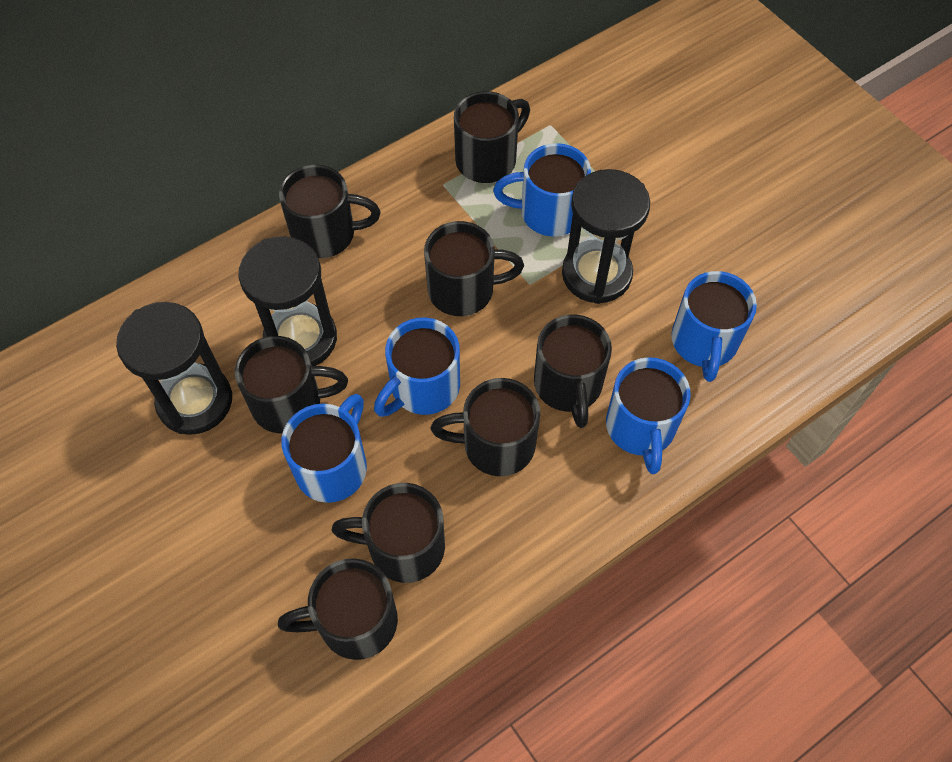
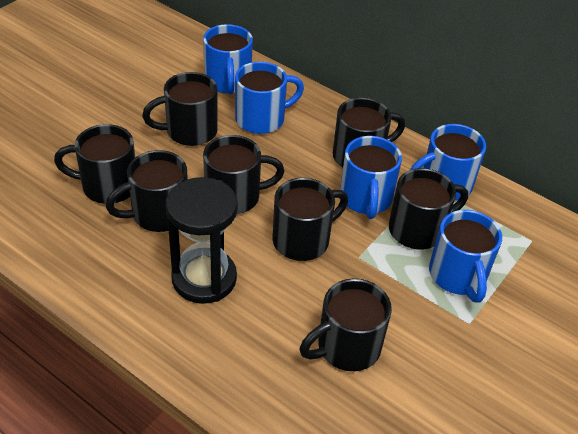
black hourglass: [116,302,232,435] [238,236,337,366] [562,169,650,304] = 3 -> [166,177,238,304] = 1

